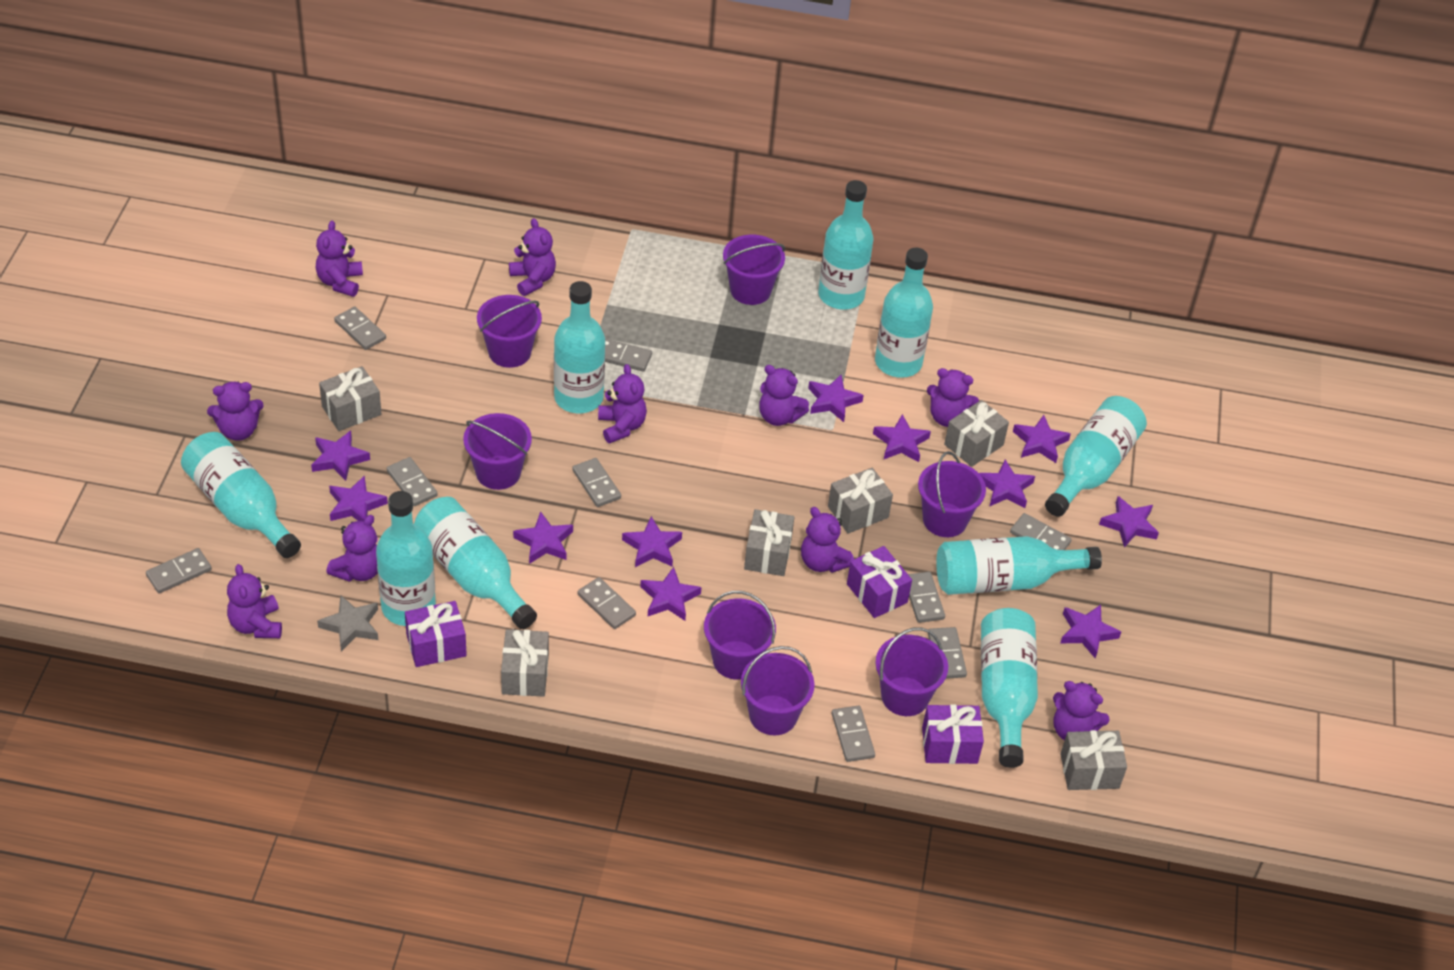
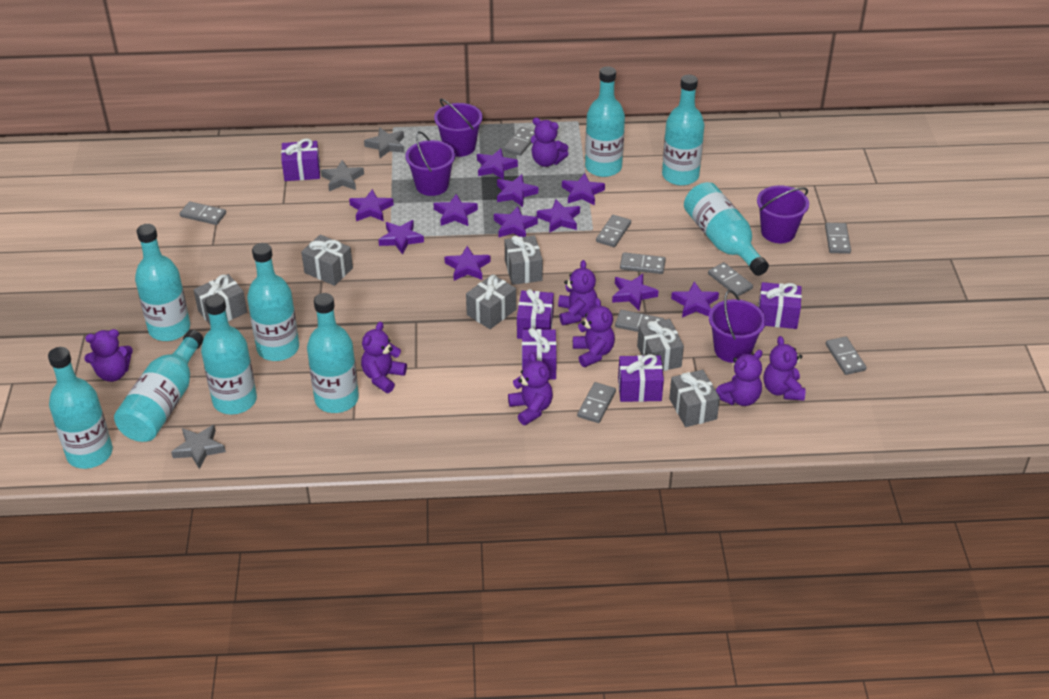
grey domino: [146,548,212,593] [334,307,386,350] [387,457,438,506] [572,458,621,507] [578,577,636,629] [605,339,652,372] [832,706,875,762] [908,572,945,623] [928,627,967,679] [1010,513,1072,550] = 10 -> [180,201,226,225] [504,127,535,156] [577,382,616,423] [596,215,631,247] [615,310,664,332] [620,252,666,274] [708,262,753,296] [825,223,851,254] [826,336,867,375] = 9
grey star: [317,595,378,651] = 1 -> [171,425,226,469] [321,160,364,191] [364,128,404,158] = 3
purple bucket: [463,413,532,490] [477,295,542,368] [704,591,776,680] [723,235,785,305] [741,646,815,735] [875,627,948,716] [918,451,986,537] = 7 -> [405,131,455,196] [434,99,483,157] [709,290,766,363] [757,185,809,243] = 4
purple gift: [405,601,467,667] [847,546,912,618] [922,705,984,764] = 3 -> [281,138,320,181] [517,289,554,339] [522,328,557,379] [618,354,664,402] [758,282,802,329] = 5
purple teddy bear: [207,382,264,441] [227,564,282,638] [316,220,363,297] [326,515,377,582] [509,218,556,296] [598,364,647,443] [759,365,809,426] [801,507,854,573] [927,368,979,427] [1053,681,1109,740] = 10 -> [84,329,133,382] [361,322,407,393] [508,353,553,425] [531,118,568,167] [558,260,597,325] [573,298,615,367] [716,350,762,406] [763,336,806,401] = 8

